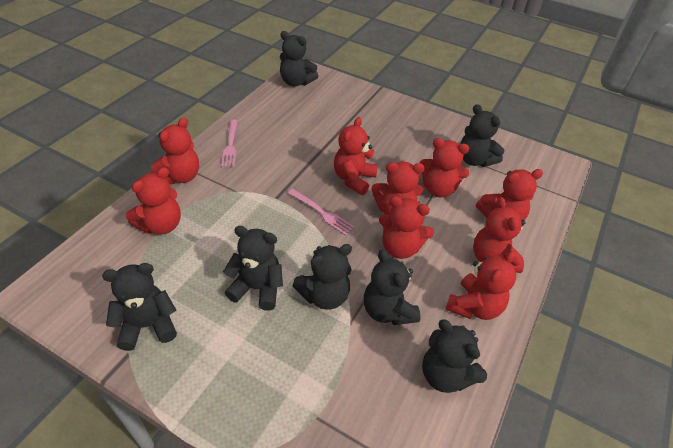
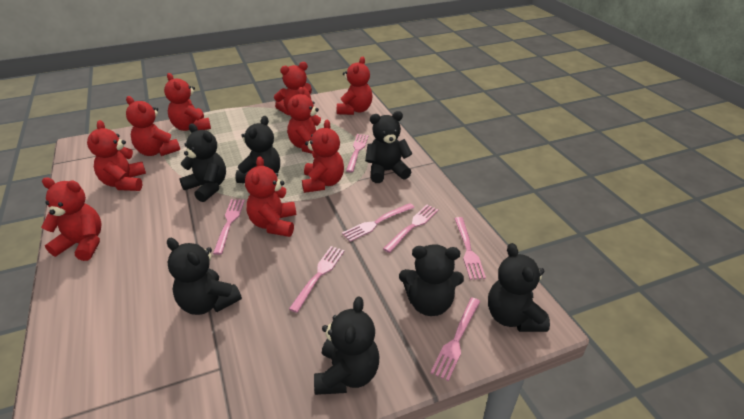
pink fork: [221,120,237,167] [288,189,354,235] = 2 -> [213,199,245,255] [289,246,345,313] [342,203,414,242] [346,134,368,172] [383,205,439,253] [430,297,480,381] [454,217,486,280] = 7

